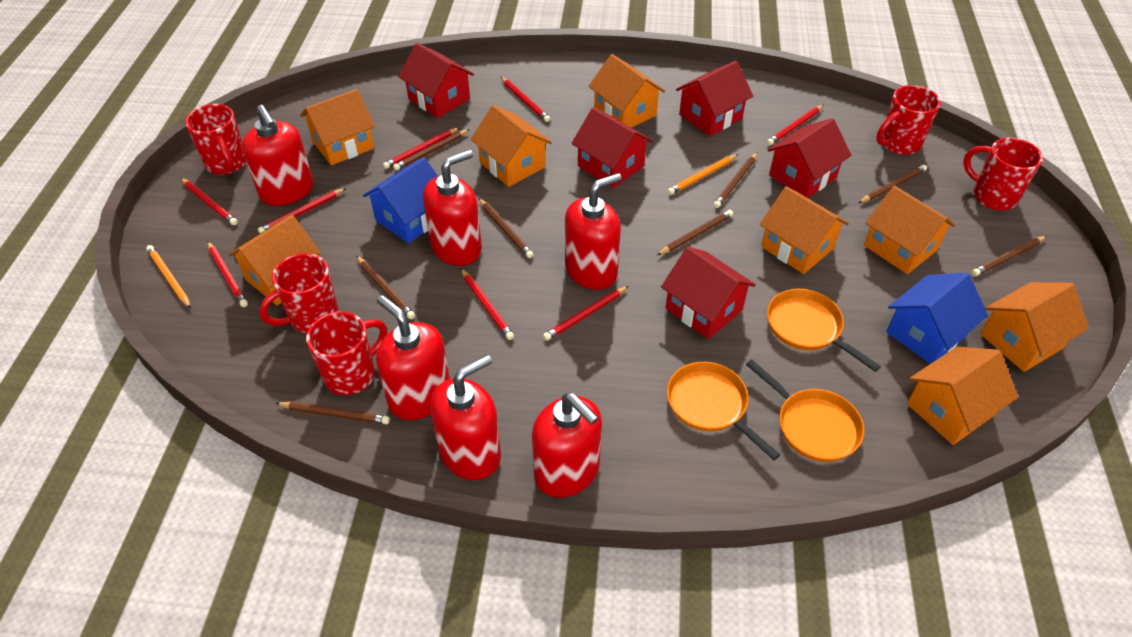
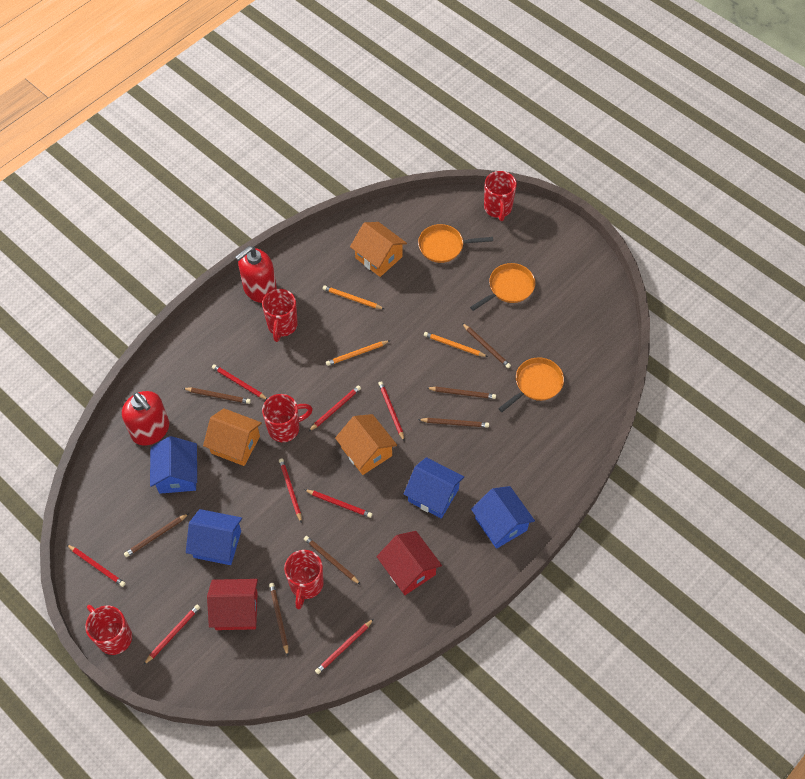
blue house: [363,157,438,243] [886,273,988,364] = 2 -> [150,436,197,494] [186,509,242,565] [404,457,464,519] [471,486,535,549] = 4
brown pencil: [275,401,390,424] [356,256,415,319] [393,129,470,171] [478,198,534,258] [657,210,733,255] [714,153,757,208] [859,165,927,203] [972,236,1046,276] = 8 -> [124,513,189,557] [183,388,251,404] [269,583,288,656] [304,536,361,585] [418,418,489,428] [427,387,496,399] [462,323,511,368] = 7
orange house: [228,215,321,305] [300,89,375,165] [471,105,552,187] [589,54,665,128] [760,186,849,274] [864,186,956,274] [907,347,1018,445] [980,282,1089,372] = 8 -> [203,408,262,466] [335,414,397,475] [350,222,407,277] = 3
orange pencil: [146,245,191,309] [668,154,738,195] = 2 -> [323,285,384,309] [326,340,390,366] [424,332,488,357] = 3
red house: [398,43,474,118] [571,107,653,188] [661,247,756,339] [676,61,753,136] [768,118,851,198] = 5 -> [207,579,258,630] [377,531,442,595] = 2
red soap dispenser: [242,105,313,206] [376,295,450,420] [423,150,482,266] [430,355,501,480] [532,393,602,498] [565,173,622,290] = 6 -> [122,391,169,446] [235,246,277,303] = 2

